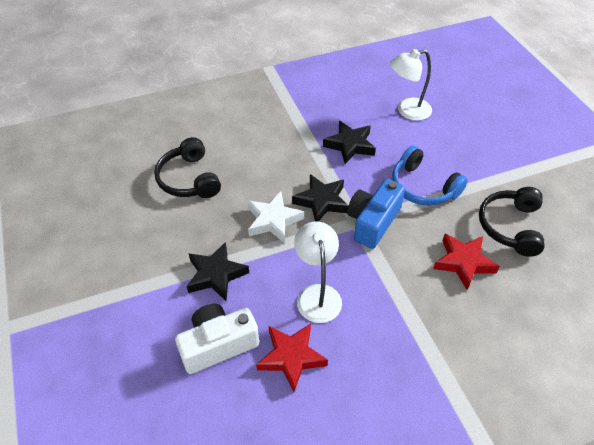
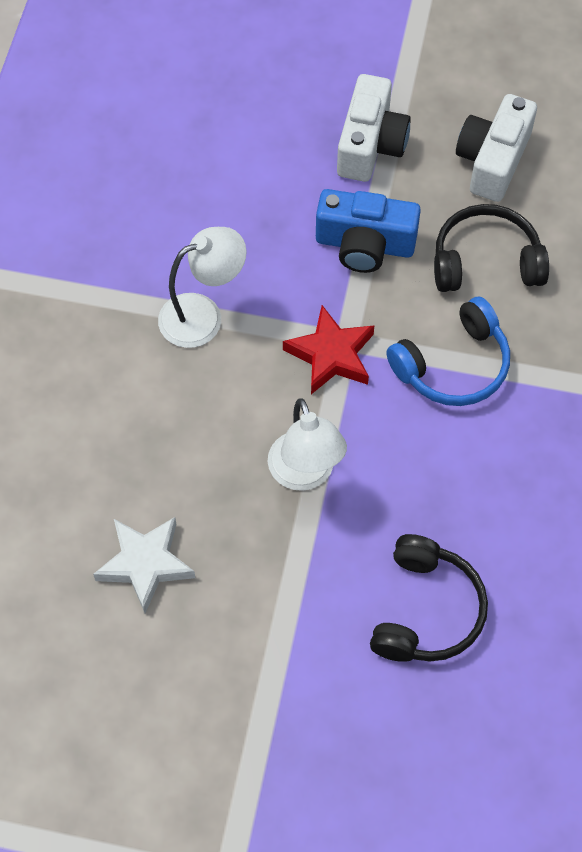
black star: [187,242,249,301] [292,174,349,222] [323,121,376,164] = 3 -> none = 0
red star: [256,324,328,392] [433,234,500,290] = 2 -> [283,305,374,394] = 1
white camera: [175,304,259,374] = 1 -> [337,74,411,182] [456,94,537,202] = 2

